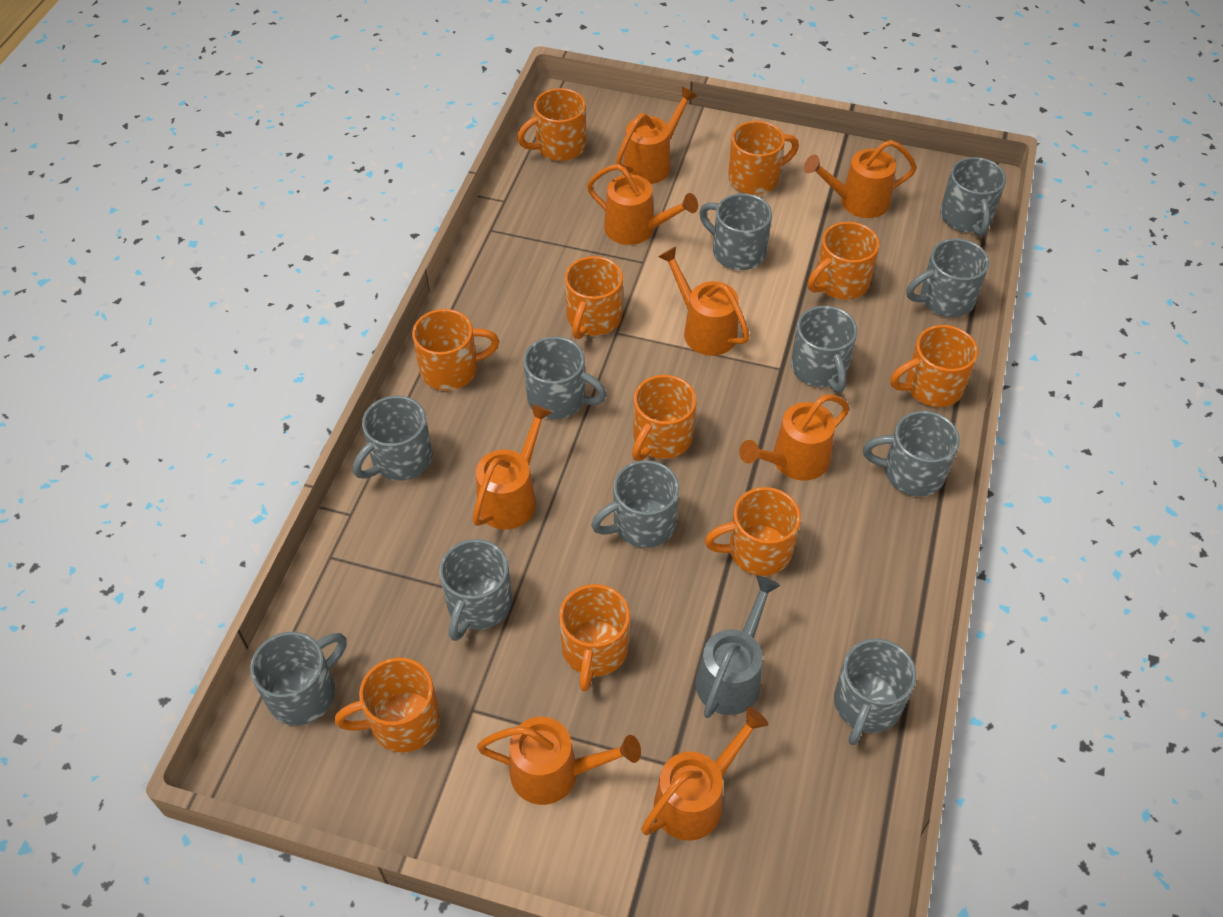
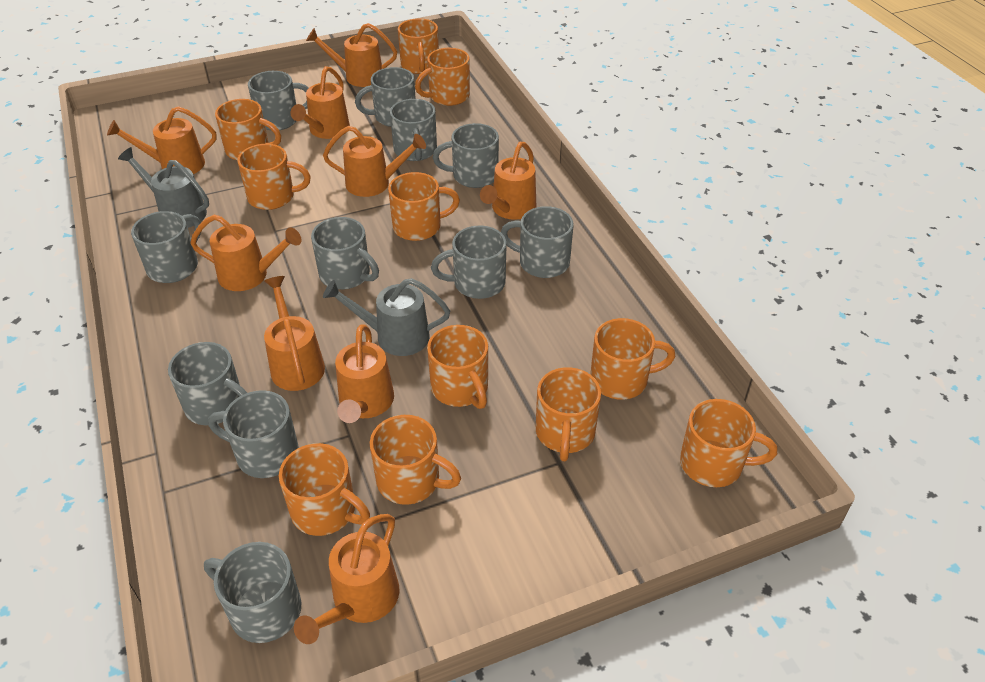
grey watering can: [696,576,780,718] = 1 -> [118,147,209,228] [323,278,450,356] = 2
orange mug: [335,657,440,752] [412,309,500,391] [517,88,586,161] [559,584,630,692] [565,256,623,339] [632,375,697,461] [705,487,801,576] [728,121,799,195] [808,222,879,300] [890,325,978,407] = 10 -> [215,99,281,160] [237,144,311,210] [279,443,370,536] [370,415,461,505] [388,172,460,241] [398,18,439,74] [415,48,470,106] [427,325,488,409] [536,367,601,461] [590,318,676,400] [680,399,777,487] = 11
orange watering can: [473,404,552,530] [477,717,641,805] [587,164,698,245] [616,86,698,184] [641,707,768,841] [658,247,750,356] [739,394,850,481] [804,140,917,218] = 8 -> [107,106,217,174] [190,215,301,291] [264,276,325,391] [291,66,350,139] [294,514,400,644] [306,23,397,87] [323,126,426,197] [335,324,394,423] [480,142,536,220] = 9

